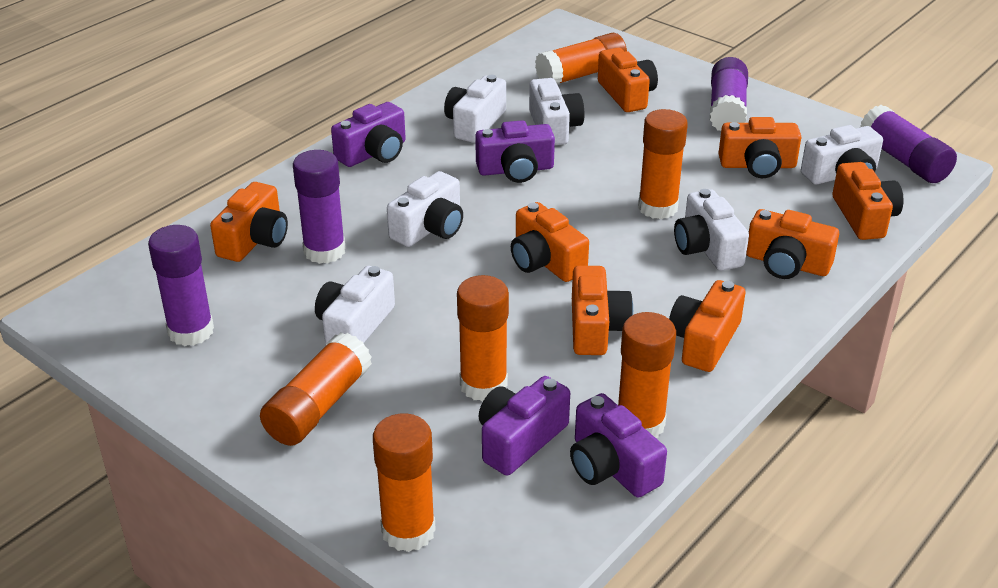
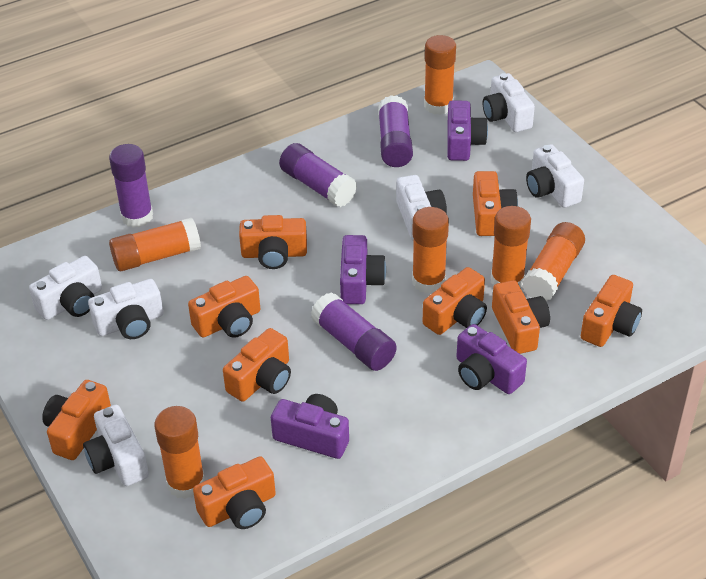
orange camera: [210,182,288,262] [511,202,589,282] [572,266,633,355] [598,48,658,112] [669,280,745,372] [719,117,801,178] [746,209,839,279] [832,162,904,240] = 8 -> [42,380,111,460] [188,276,260,338] [193,456,276,529] [223,328,291,402] [239,215,307,269] [423,267,487,335] [473,171,518,236] [492,280,550,354] [581,275,642,347] = 9

